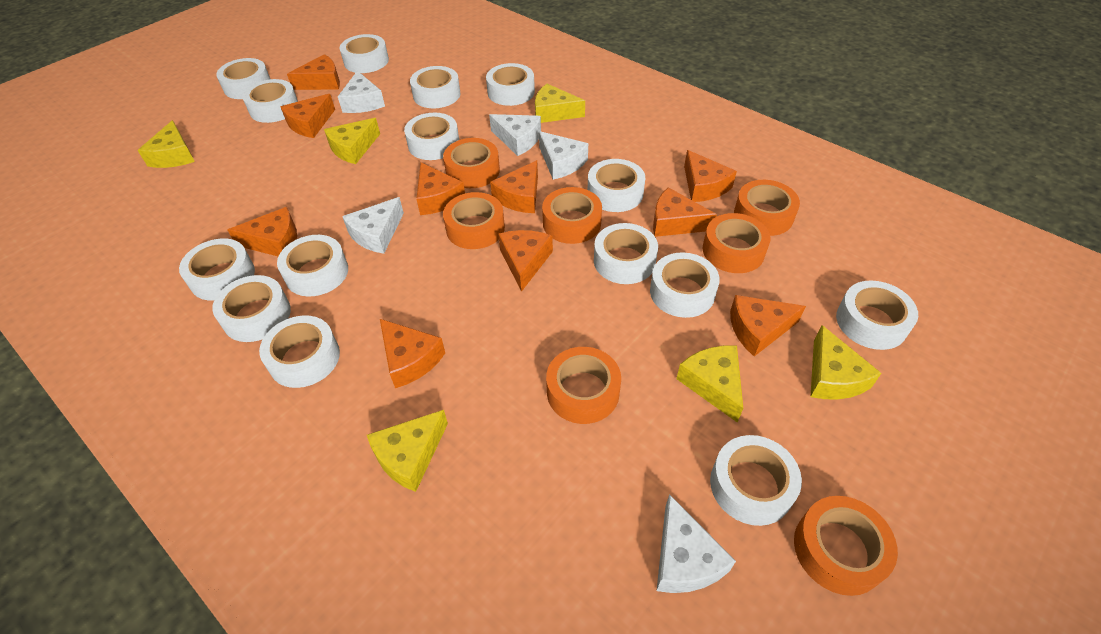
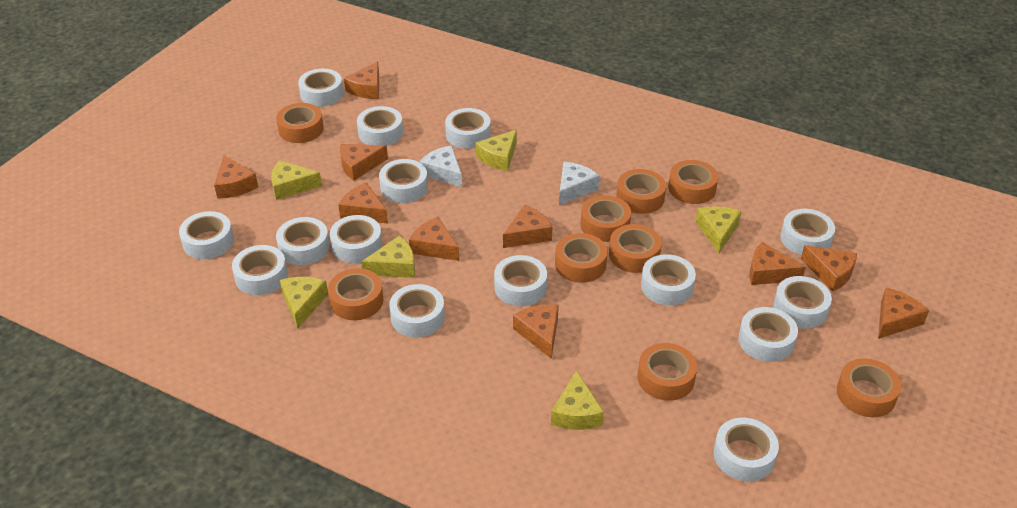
orange tape: [443,138,500,188] [443,192,505,249] [542,187,602,244] [546,347,621,424] [702,213,770,273] [734,180,800,236] [794,496,898,596] = 7 -> [276,103,324,143] [328,268,383,320] [555,233,607,283] [580,195,631,242] [609,224,662,273] [616,169,666,214] [637,343,697,401] [668,160,719,204] [837,358,901,417] = 9
white cheese: [338,71,385,113] [342,197,404,254] [489,114,541,156] [539,131,588,180] [657,494,736,593] = 5 -> [419,145,462,187] [559,162,600,205] = 2

